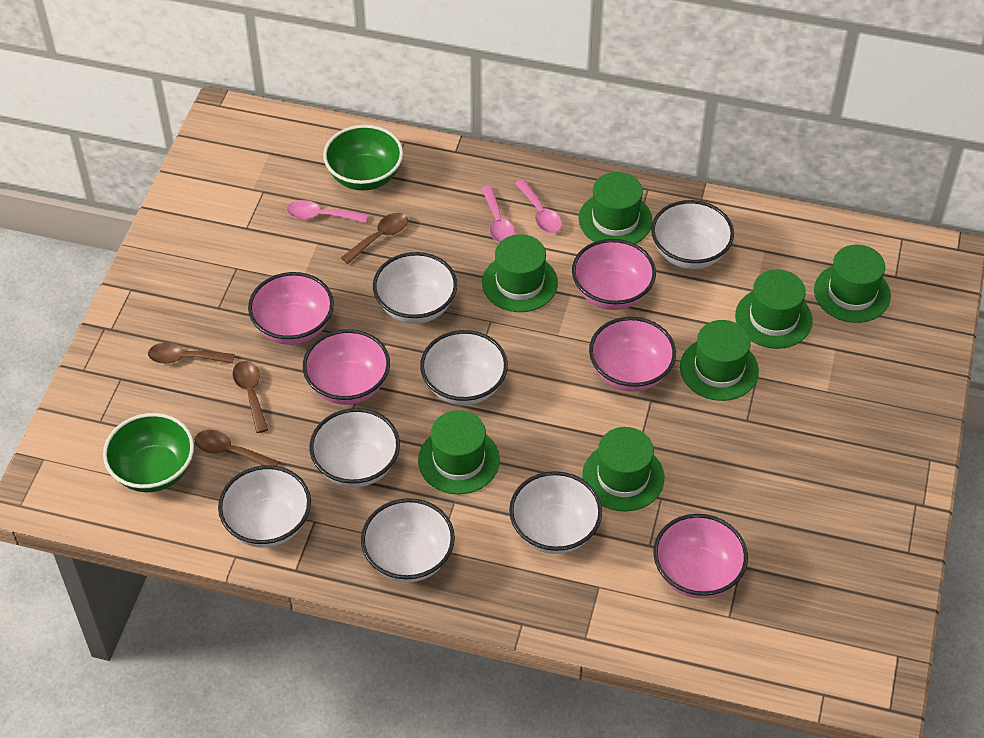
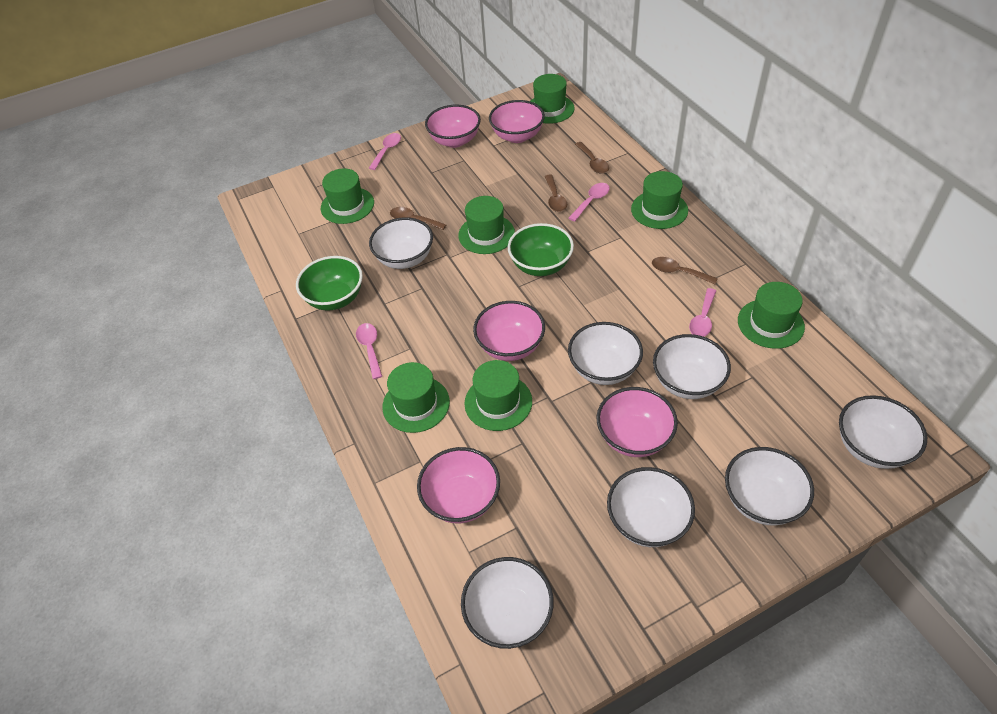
pink spoon: [287,200,368,223] [482,186,515,243] [515,179,562,233] = 3 -> [356,323,382,379] [369,133,401,170] [569,183,610,222] [689,288,716,337] = 4

